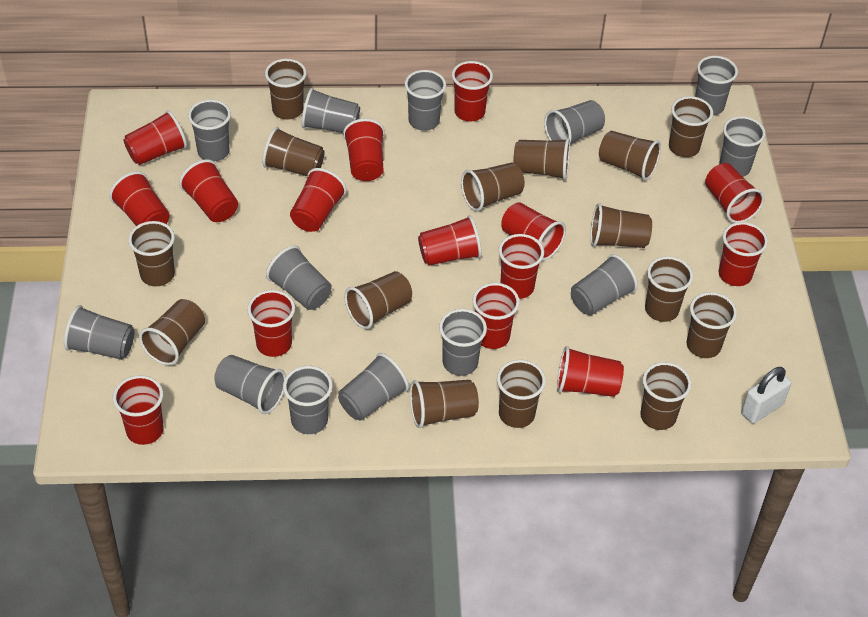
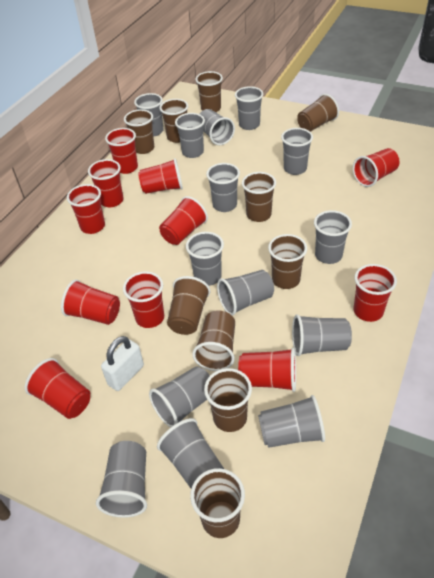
brown cup: [128,221,175,286] [139,299,205,366] [262,127,325,176] [265,59,307,120] [344,271,412,329] [410,380,479,428] [461,163,525,212] [497,360,546,428] [513,138,570,180] [590,203,652,248] [599,131,661,181] [640,362,692,430] [645,256,693,322] [669,96,713,157] [686,292,737,358] = 15 -> [124,109,154,154] [159,99,188,143] [167,276,210,335] [190,468,245,538] [192,310,235,371] [195,71,223,112] [204,368,252,432] [242,172,276,222] [268,234,307,289] [297,94,339,132] = 10
grey cup: [64,305,135,360] [188,100,231,161] [214,355,286,414] [266,245,332,310] [283,366,333,434] [302,88,360,133] [338,353,409,420] [405,70,446,131] [439,309,487,376] [544,100,605,144] [571,254,638,315] [695,56,738,115] [719,116,766,177] = 13 -> [96,441,147,518] [134,93,163,137] [149,366,210,428] [157,418,224,489] [175,113,205,158] [186,232,224,286] [200,109,235,145] [206,163,240,212] [217,270,274,316] [235,86,263,130] [258,395,325,448] [281,128,313,175] [292,314,352,356] [314,210,352,264] = 14
red cup: [109,171,170,226] [113,375,164,445] [124,110,187,165] [179,159,238,222] [247,290,295,357] [290,168,347,232] [343,118,385,181] [418,215,482,266] [452,61,493,122] [473,283,520,349] [499,234,544,299] [501,202,566,261] [557,346,624,397] [705,163,764,223] [719,222,768,286] = 15 -> [25,358,90,419] [61,279,120,325] [67,184,105,234] [88,159,123,207] [105,128,138,174] [123,271,164,328] [138,158,183,194] [159,196,208,245] [238,348,296,392] [353,148,400,187] [353,264,397,322] = 11

